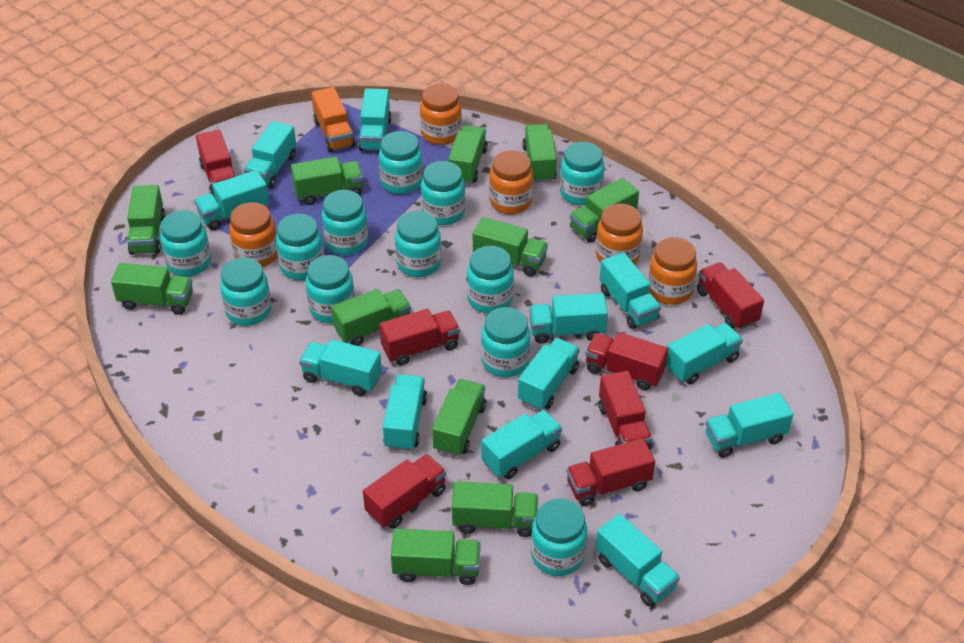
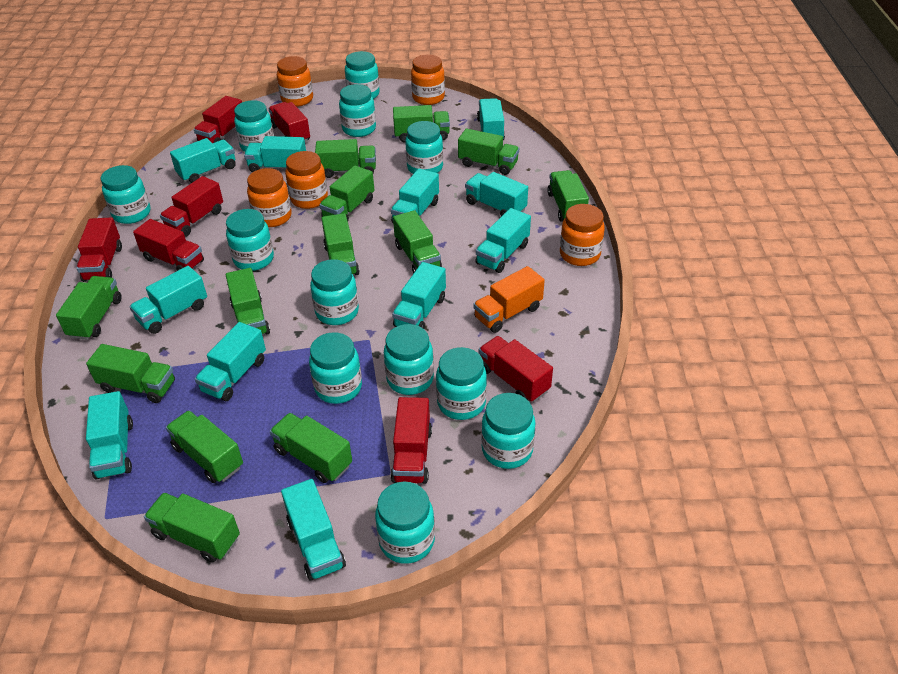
green truck: [111,263,193,315] [127,185,166,255] [291,157,363,205] [331,289,411,346] [391,529,481,585] [432,379,487,457] [448,125,488,184] [452,481,538,537] [473,217,548,276] [522,124,557,182] [570,178,639,243] = 11 -> [56,276,122,340] [86,344,175,403] [144,493,240,563] [166,410,243,483] [226,268,270,335] [270,413,352,483] [315,139,376,178] [319,166,374,221] [321,213,360,275] [393,105,450,142] [393,210,442,273] [458,128,519,175] [547,170,589,222] = 13
turquoise truck: [194,170,269,230] [244,121,296,189] [299,339,382,396] [358,89,392,151] [383,374,427,451] [481,410,562,479] [518,338,580,410] [529,293,608,344] [595,514,680,607] [599,252,661,329] [666,323,743,385] [706,393,793,458] = 12 -> [86,391,133,479] [129,266,207,334] [170,138,236,183] [195,322,266,401] [244,136,306,173] [281,479,346,581] [391,168,439,223] [392,262,446,329] [465,172,528,216] [475,208,531,273] [477,98,505,140] = 11

